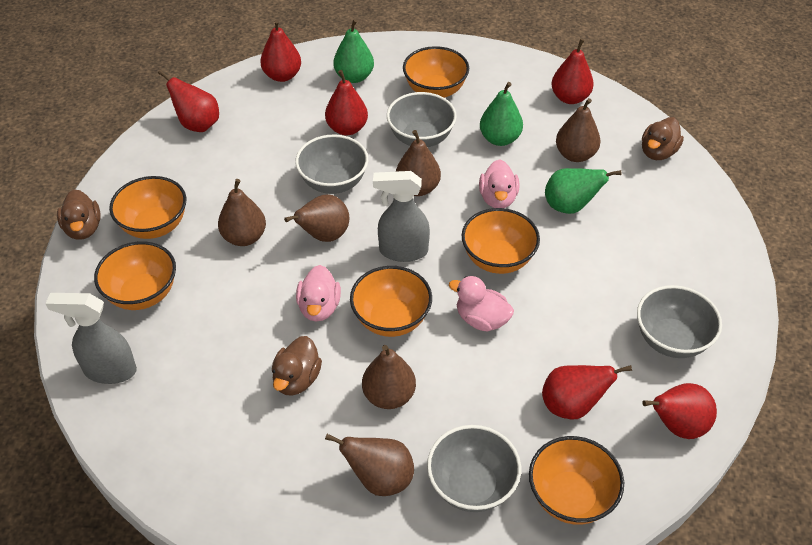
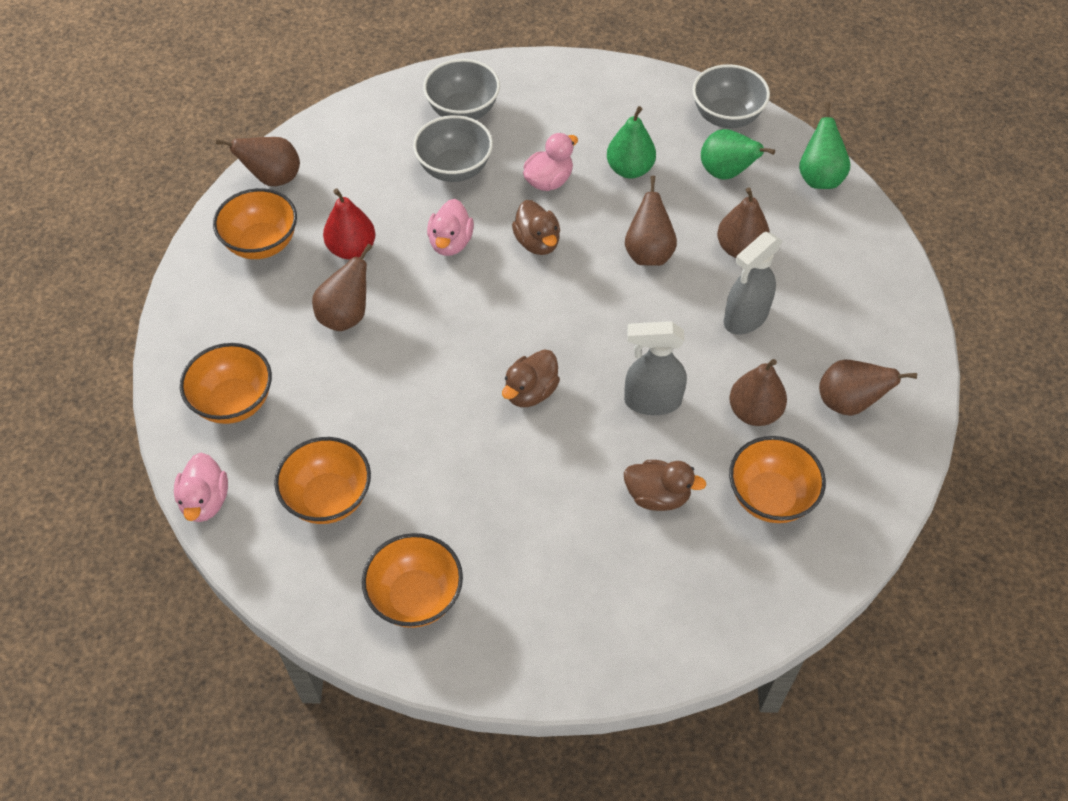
grey bowl: [295,135,368,194] [387,92,457,147] [427,425,521,512] [637,285,722,358] = 4 -> [413,115,493,182] [423,59,500,120] [692,64,770,128] = 3
orange bowl: [94,241,176,310] [109,176,186,239] [350,266,432,337] [403,46,469,98] [462,208,540,274] [529,436,624,525] = 6 -> [180,343,272,424] [213,188,297,259] [274,437,371,524] [362,533,463,628] [729,436,826,523] = 5
red pear: [158,70,219,132] [260,20,301,82] [325,70,368,135] [542,365,632,420] [551,39,594,104] [643,383,717,439] = 6 -> [323,188,376,259] = 1

